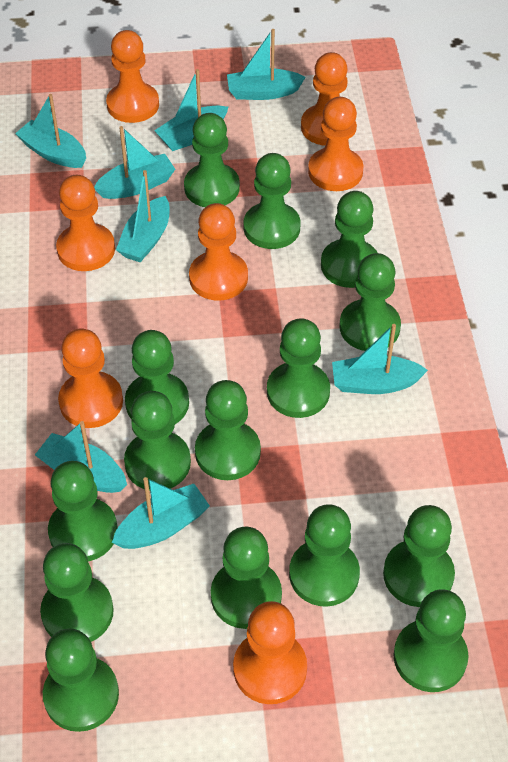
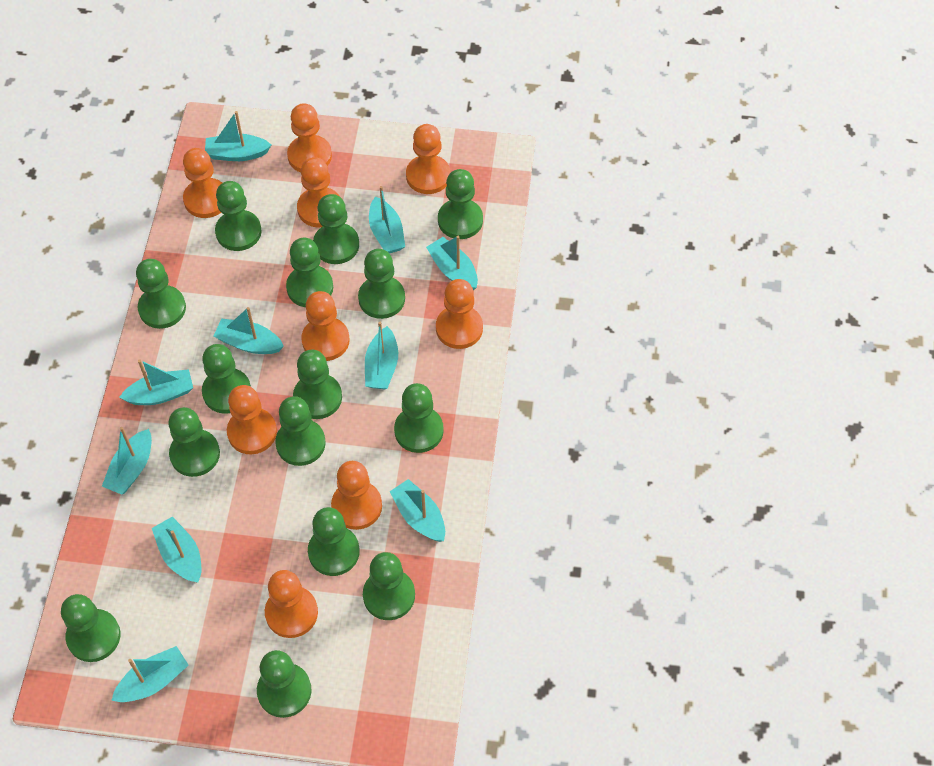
orange pawn: [56,175,115,271] [58,328,123,428] [106,30,159,123] [189,203,248,301] [233,601,307,704] [301,52,348,146] [308,97,364,191] = 7 -> [183,148,222,218] [227,385,277,454] [265,570,318,638] [287,103,332,173] [297,157,339,227] [301,291,350,361] [331,461,382,530] [406,124,450,194] [436,279,483,349] = 9
turquoise boat: [15,94,86,168] [35,421,127,493] [94,126,175,199] [112,477,210,549] [116,170,170,262] [154,69,228,151] [227,29,306,100] [332,324,428,394] = 8 -> [102,427,152,495] [111,646,189,702] [119,359,193,405] [152,516,202,583] [205,111,271,161] [213,307,284,354] [365,322,398,389] [369,186,405,254] [390,479,445,542] [426,236,478,290] = 10

